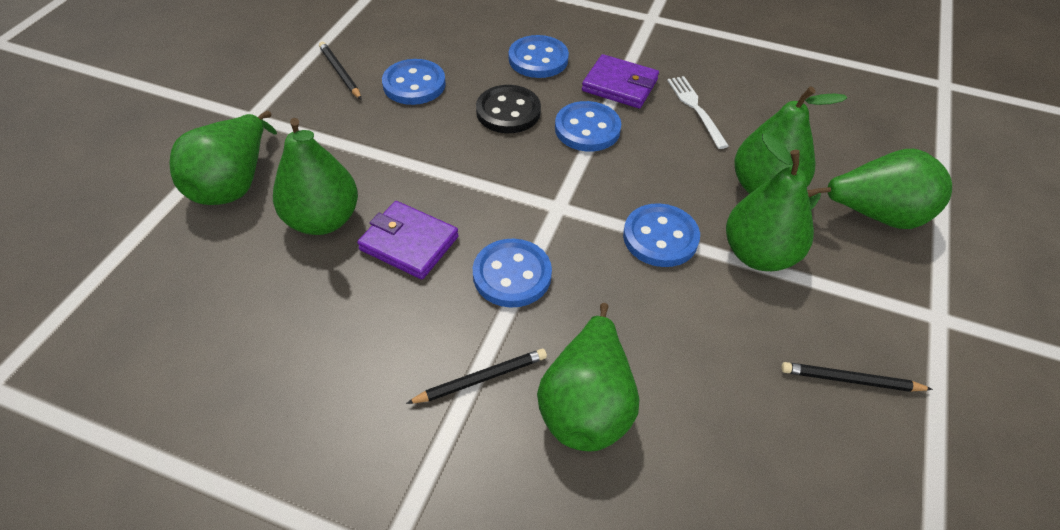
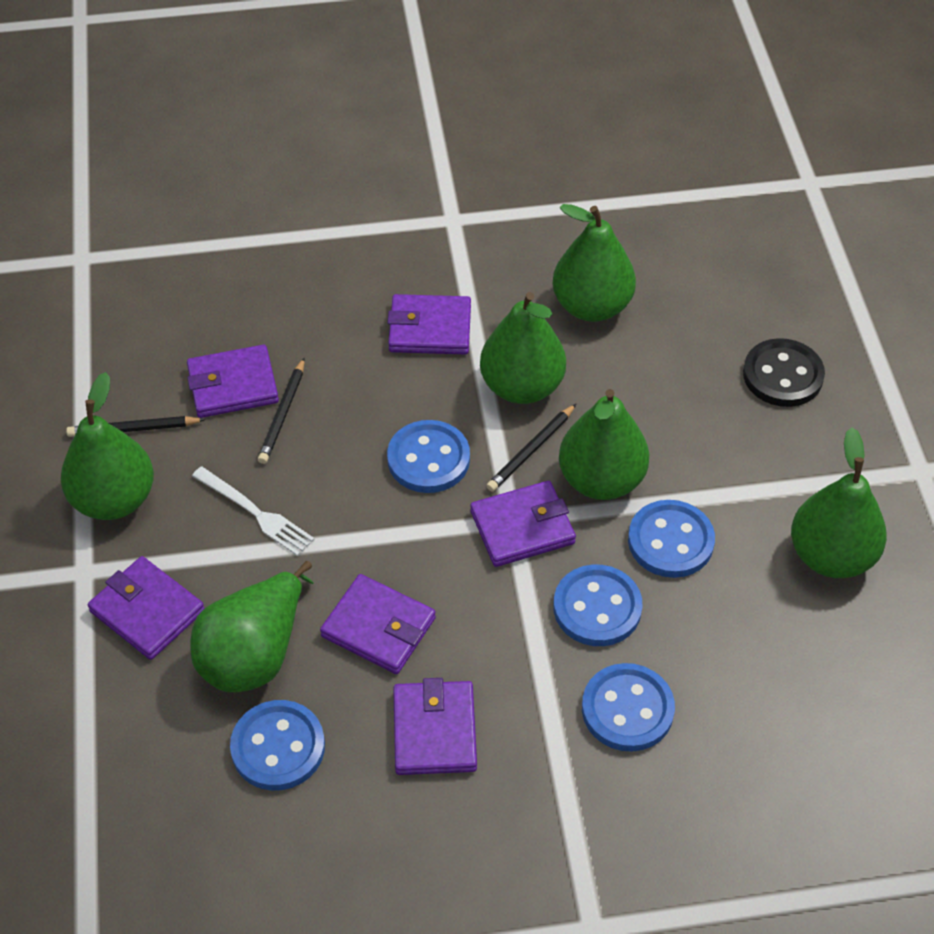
purple wallet: [357,201,459,279] [582,54,659,108] = 2 -> [88,556,205,660] [187,345,279,418] [320,574,436,674] [387,294,471,354] [393,678,477,775] [470,481,576,567] = 6

